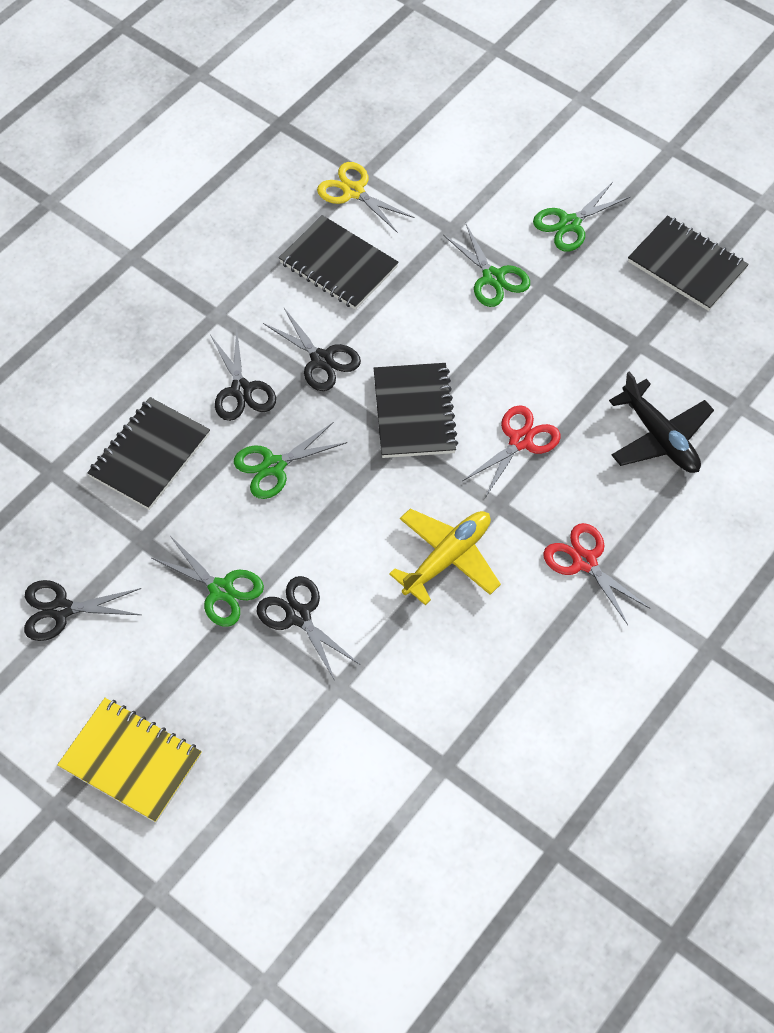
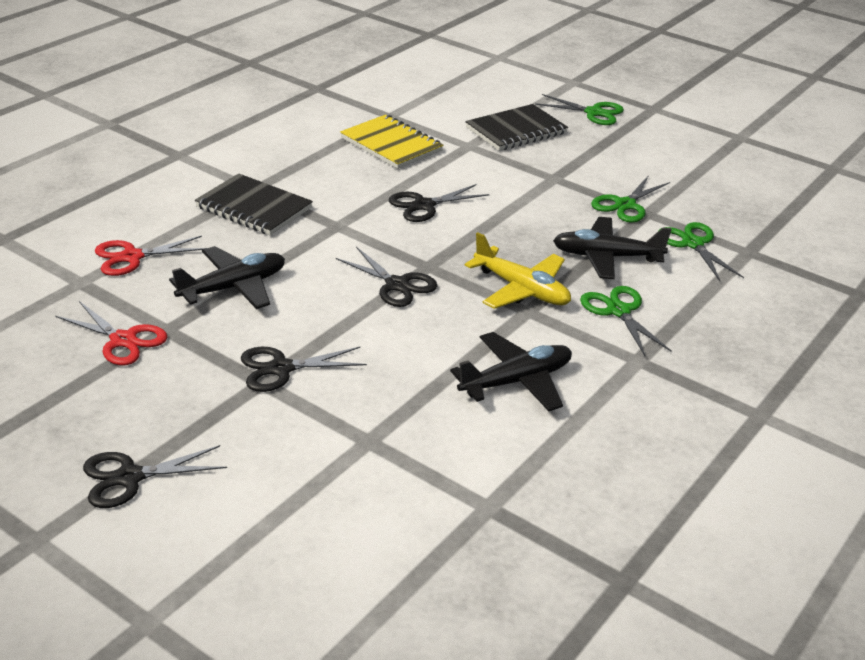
black notebook: [87,397,210,510] [279,215,399,310] [374,363,458,458] [628,216,749,311] = 4 -> [195,174,313,235] [465,104,568,151] = 2
black plane: [609,372,714,473] = 1 -> [169,246,285,309] [450,332,572,411] [553,217,672,279] = 3
yellow scissors: [317,162,415,233] = 1 -> none = 0

